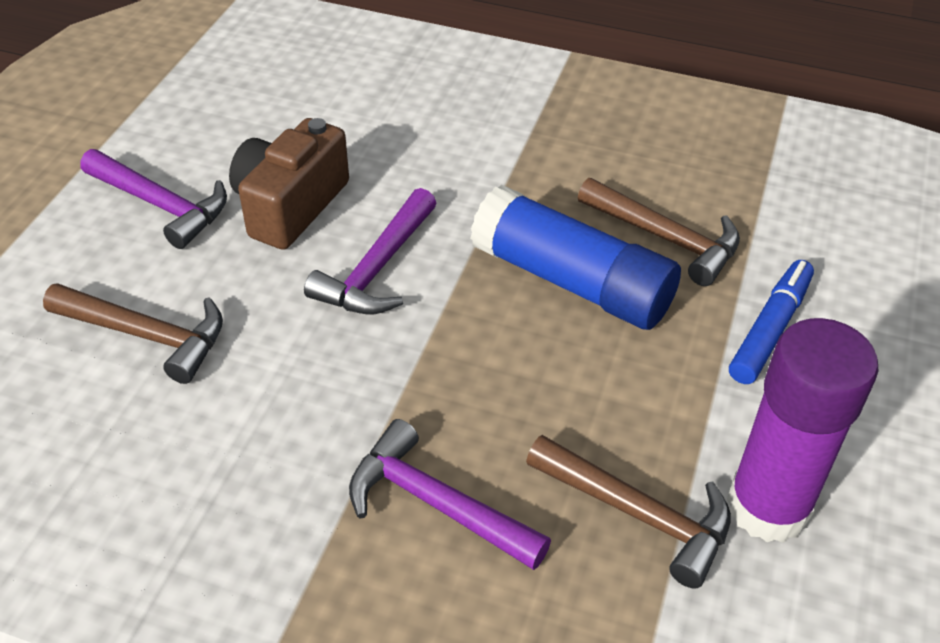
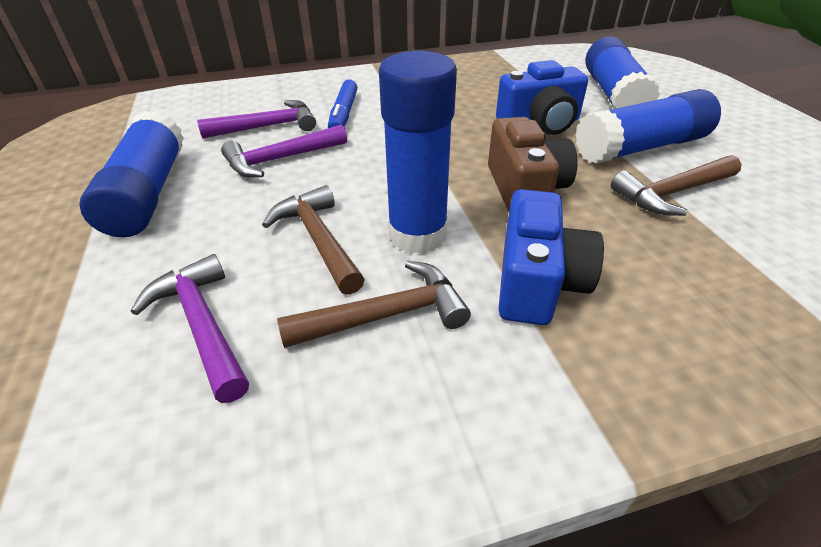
blue camera: none = 0 -> [496,60,588,135] [498,189,604,325] = 2
blue glue stick: [470,185,681,330] = 1 -> [79,111,184,237] [379,51,457,254] [575,89,721,164] [585,36,660,109] = 4
purple glue stick: [727,318,878,543] = 1 -> none = 0

